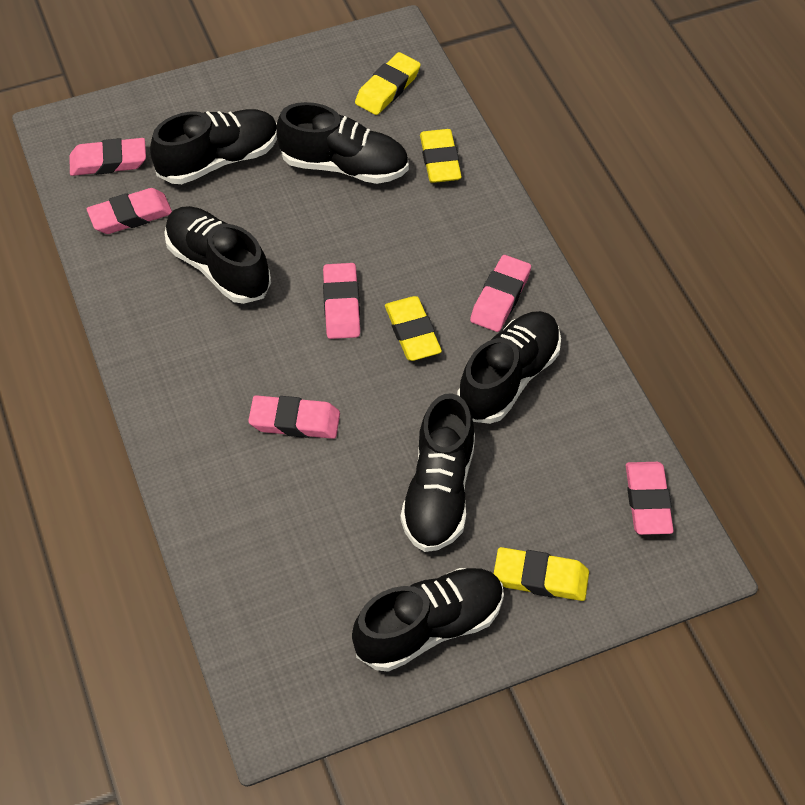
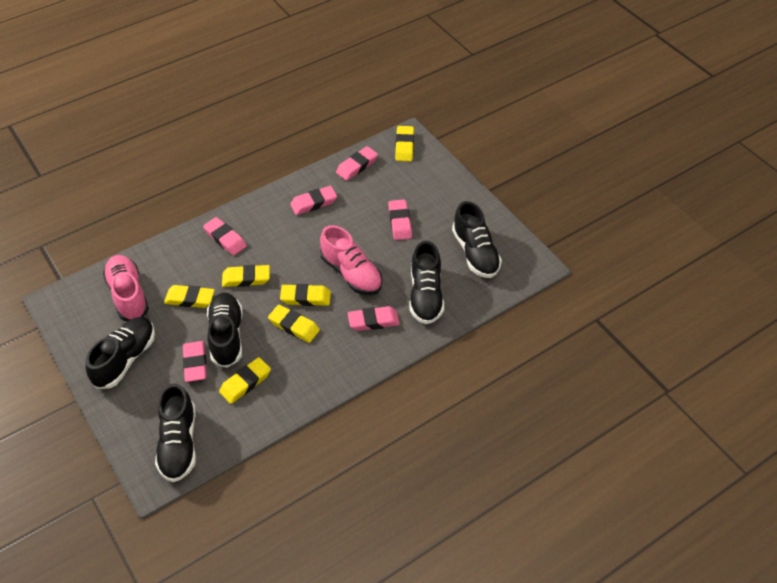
black shoe: [150,109,277,184] [164,206,271,304] [276,102,409,184] [352,568,504,672] [401,393,475,552] [457,311,561,424] = 6 -> [86,317,155,389] [155,383,196,482] [207,293,243,368] [409,241,444,324] [452,201,502,278] = 5
pink shoe: none = 0 -> [103,255,149,321] [320,225,382,295] = 2
yellow eraser: [355,52,421,115] [385,296,442,361] [420,129,462,183] [494,547,589,601] = 4 -> [164,285,215,308] [219,357,271,404] [222,265,270,287] [268,305,320,343] [280,284,331,306] [395,126,414,161] = 6

